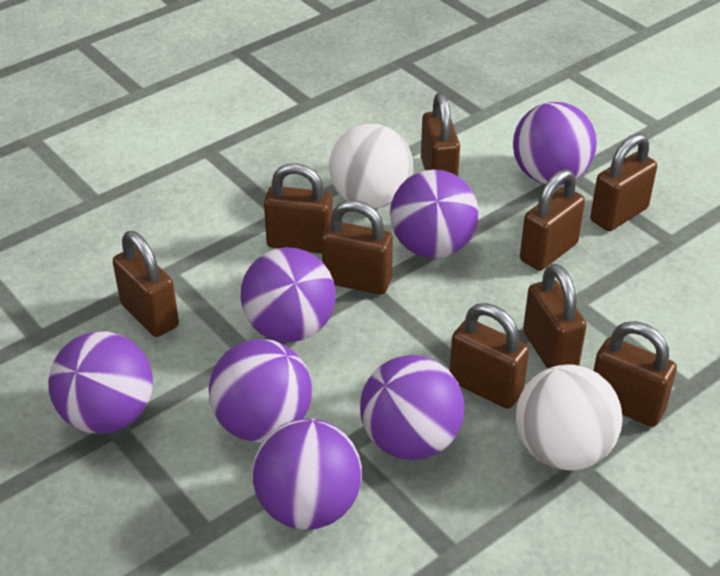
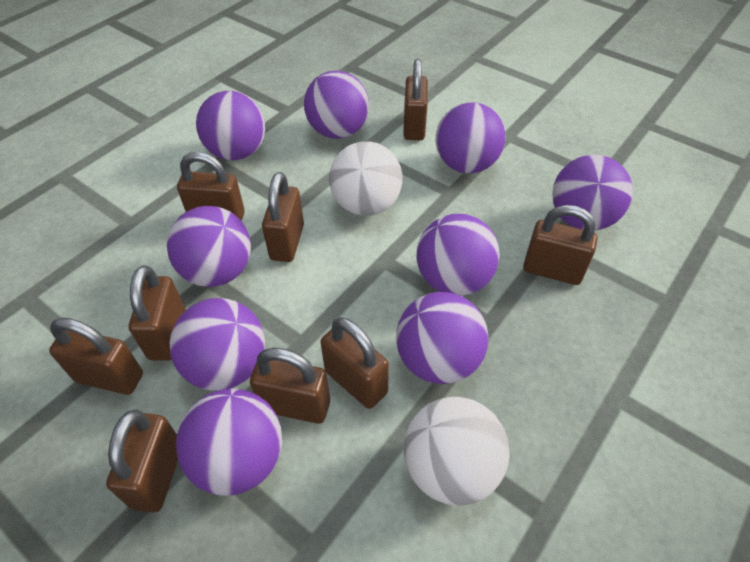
purple ball: [48,331,153,434] [209,339,312,442] [241,247,336,343] [252,419,362,530] [360,355,465,460] [390,169,479,258] [513,102,597,185] = 7 -> [167,206,251,287] [169,298,265,391] [176,388,282,496] [196,91,265,160] [304,71,369,139] [396,292,489,384] [417,214,500,296] [436,102,506,174] [552,155,633,230] = 9

